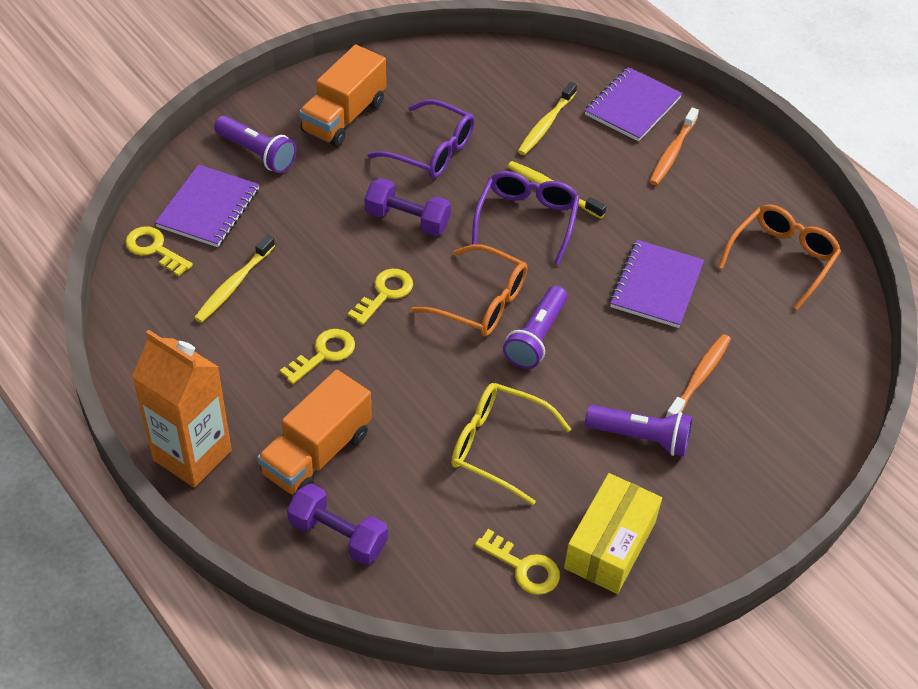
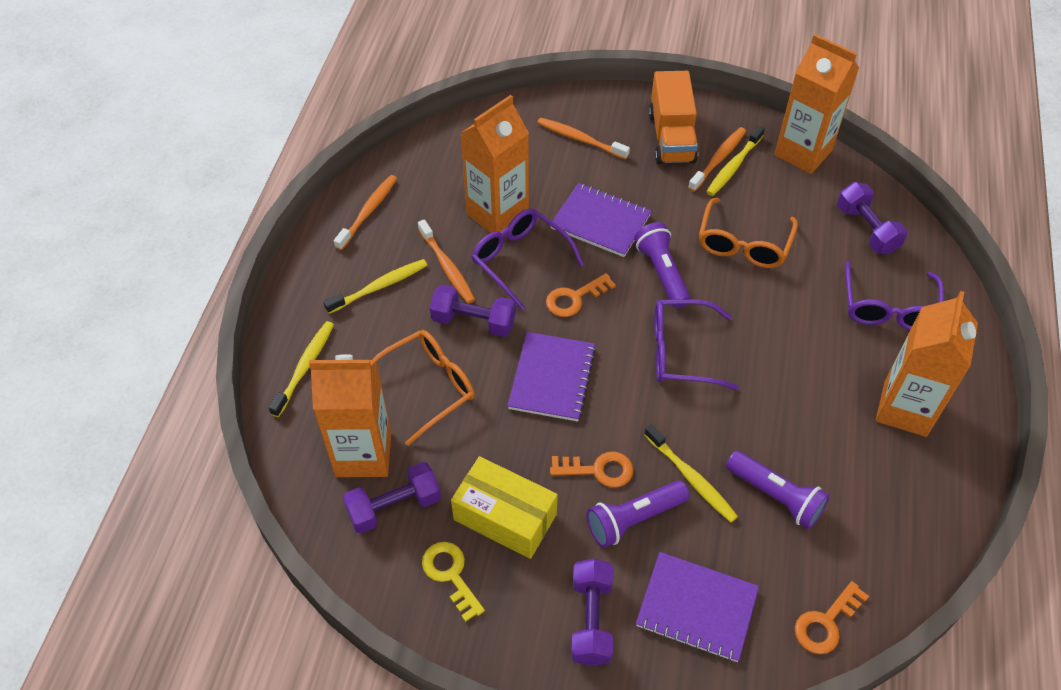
orange carton: [132,330,232,488] = 1 -> [309,354,391,477] [461,95,529,233] [774,34,859,174] [876,291,978,437] = 4
orange key: none = 0 -> [546,273,616,317] [550,452,634,488] [795,581,869,654] = 3
orange toothbrush: [649,107,699,185] [666,334,731,417] = 2 -> [334,175,397,251] [418,219,475,304] [537,118,630,160] [688,127,746,192] = 4
orange truck: [257,370,372,495] [299,45,386,147] = 2 -> [649,71,698,164] = 1
purple dumbbell: [287,483,388,565] [365,178,451,236] = 2 -> [343,462,441,534] [430,285,516,337] [571,559,613,666] [837,182,907,254] = 4
purple glasses: [367,100,475,178] [472,171,580,265] = 2 -> [471,208,584,310] [654,299,739,390] [845,261,944,330] = 3
yellow glasses: [451,383,571,505] = 1 -> none = 0
yellow key: [125,226,193,276] [280,329,355,384] [348,269,413,325] [475,529,560,595] = 4 -> [422,542,485,622] = 1
yellow toothbrush: [194,235,275,323] [507,161,607,219] [518,82,577,155] = 3 -> [269,321,334,417] [323,259,427,314] [644,424,738,522] [706,126,765,196] = 4

